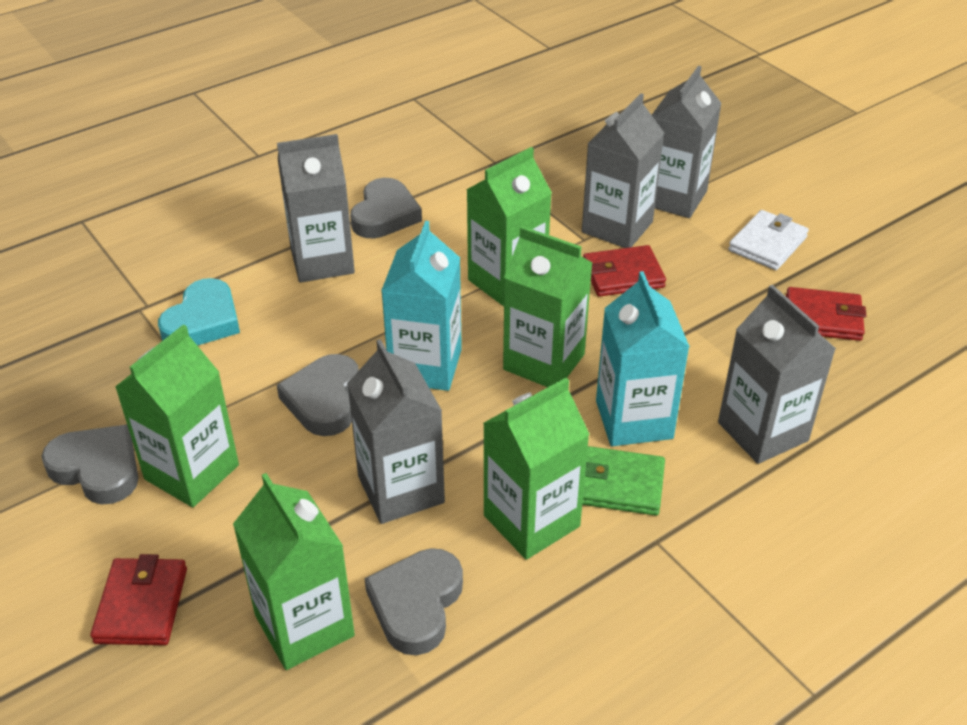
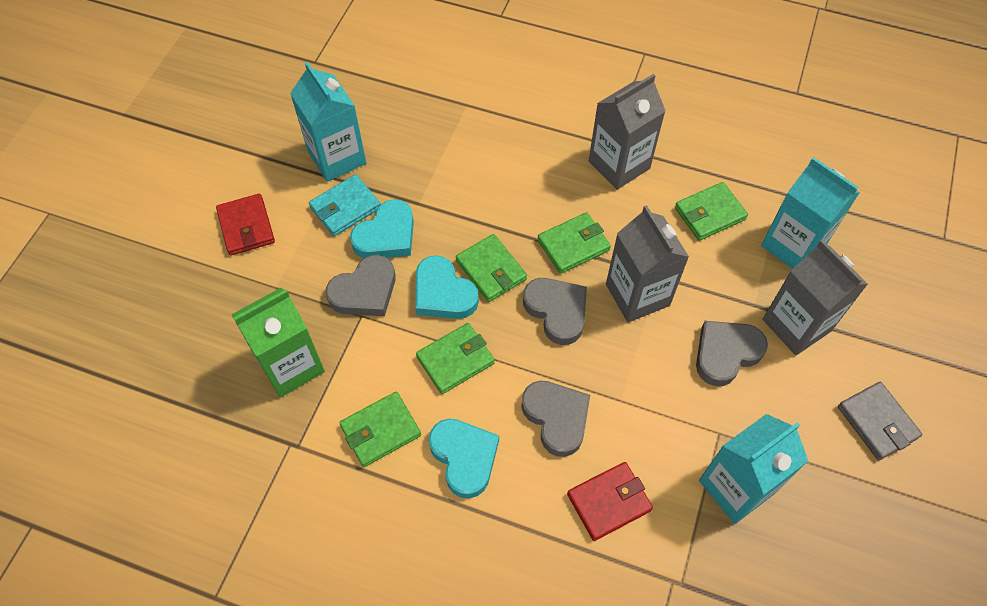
green carton: [115,324,239,507] [233,473,355,670] [467,147,552,306] [483,378,590,560] [503,226,593,387] = 5 -> [231,288,325,398] = 1
green wallet: [582,446,665,516] = 1 -> [340,392,421,467] [416,323,495,394] [456,234,527,302] [537,212,611,274] [675,182,748,241] = 5
grey carton: [277,134,355,283] [347,339,445,524] [582,93,664,248] [652,66,722,218] [718,285,836,464] = 5 -> [589,74,666,190] [606,205,689,323] [763,239,868,355] = 3
grey wallet: none = 0 -> [838,382,922,460] = 1
red wallet: [90,554,187,645] [583,245,666,297] [786,287,866,341] = 3 -> [216,193,275,256] [567,462,653,541] = 2
turquoise carton: [381,221,462,391] [596,271,690,446] = 2 -> [290,62,366,182] [699,414,808,524] [761,157,860,269] = 3
turquoise heart: [158,278,240,346] = 1 -> [350,199,414,259] [415,255,479,319] [429,419,499,499] = 3
turquoise wallet: none = 0 -> [309,174,381,236] = 1
white wallet: [728,210,809,270] = 1 -> none = 0

